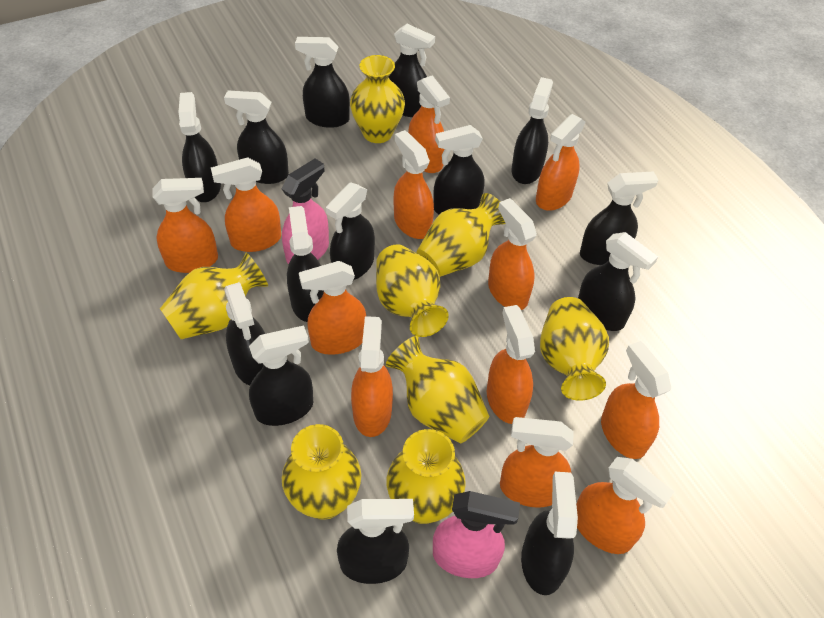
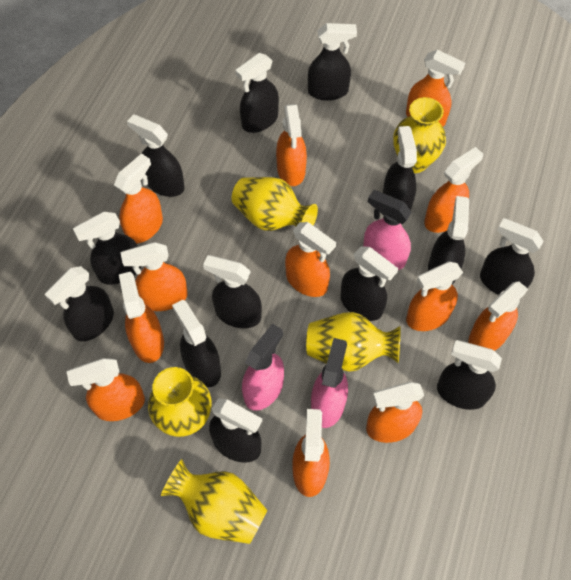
black spray bottle: [179,92,221,202] [224,91,289,184] [224,282,265,385] [249,325,313,426] [287,206,324,322] [295,37,350,128] [326,182,375,280] [337,499,414,584] [388,24,435,117] [433,125,485,215] [512,77,553,184] [521,472,578,595] [578,232,658,331] [580,171,658,265] = 14 -> [44,266,114,341] [73,212,141,285] [127,114,185,197] [172,300,221,387] [203,255,262,328] [209,398,262,463] [235,53,279,133] [308,23,357,101] [341,246,398,321] [383,126,417,210] [428,196,469,285] [437,340,502,410] [480,218,543,295] = 13
pink spray bottle: [282,159,329,264] [433,491,520,578] = 2 -> [242,323,284,411] [311,338,348,428] [363,190,412,270] = 3
yellow vase: [160,252,268,339] [282,424,361,520] [350,55,405,143] [376,244,449,337] [386,336,489,444] [386,429,466,524] [416,193,506,277] [540,297,609,401] = 8 -> [148,367,211,437] [161,459,267,544] [232,177,318,231] [306,312,400,372] [393,97,446,173] = 5

